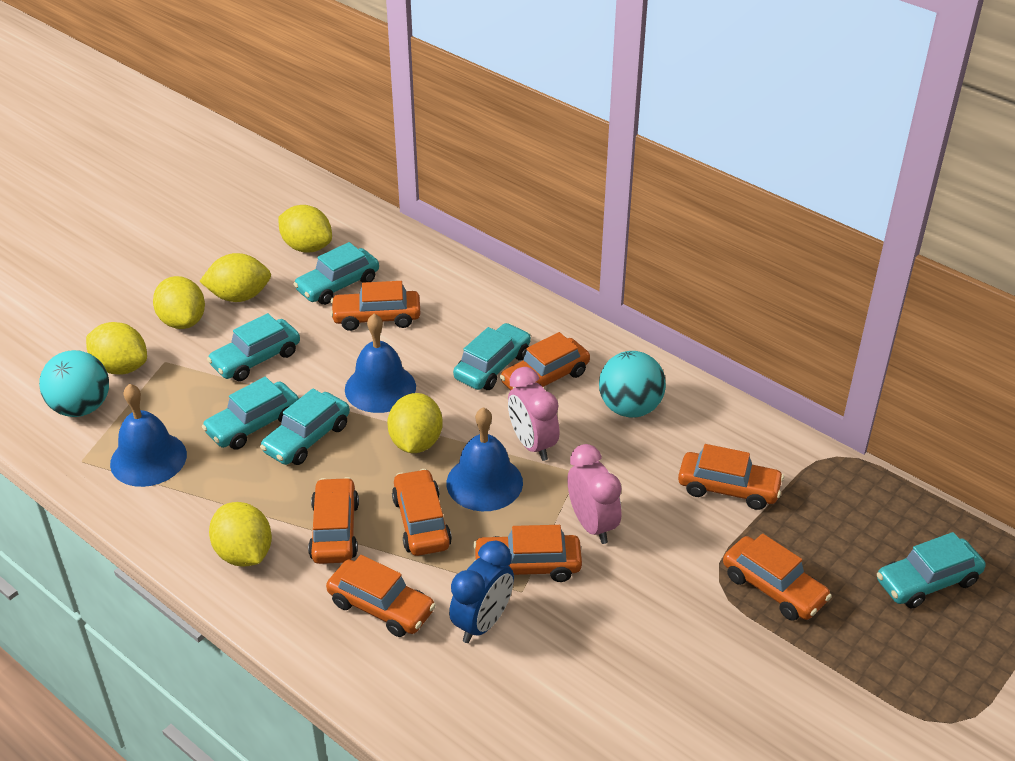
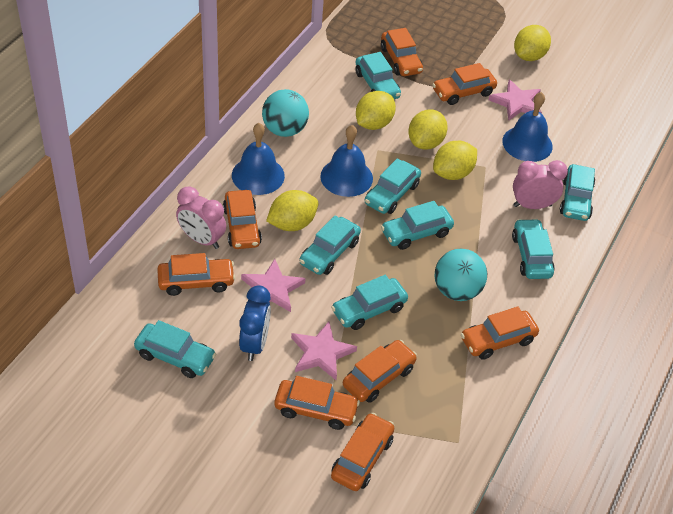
pink star: none = 0 -> [241,259,306,312] [291,322,357,380] [489,80,542,121] = 3
turquoise car: [202,377,299,450] [207,313,300,381] [260,389,350,465] [293,242,379,305] [453,323,531,390] [877,532,985,608] = 6 -> [134,320,216,378] [299,216,361,275] [331,275,408,330] [355,52,401,99] [365,158,421,214] [381,201,454,250] [512,219,555,279] [560,164,595,221] = 8
yellow lemon: [86,322,147,375] [153,276,205,329] [199,253,271,302] [209,502,272,567] [278,205,332,253] [387,393,443,453] = 6 -> [266,190,318,231] [356,91,396,130] [408,109,448,150] [433,141,477,180] [514,25,551,61] = 5

